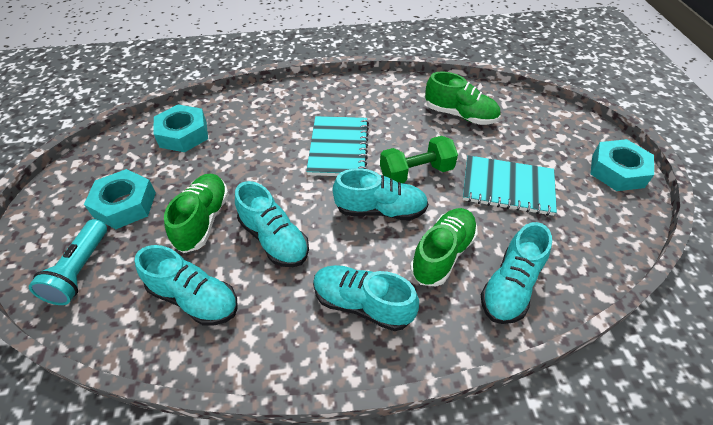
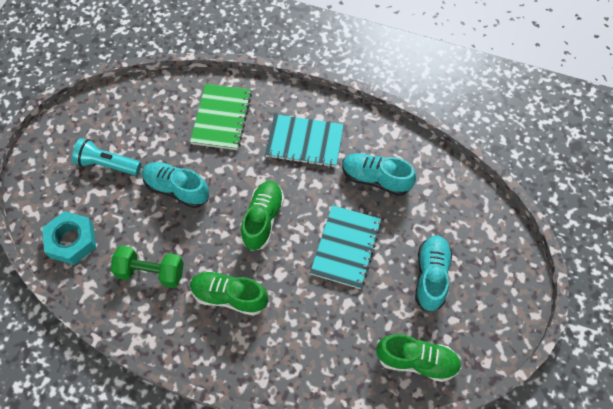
green notebook: none = 0 -> [190,84,252,150] = 1
turquoise nut: [84,169,156,229] [154,105,208,152] [590,139,654,191] = 3 -> [42,211,96,265] = 1
turquoise shoe: [135,245,238,326] [235,181,309,267] [313,265,419,331] [333,168,428,221] [481,222,552,324] = 5 -> [142,162,209,208] [342,153,416,196] [415,236,452,312] = 3

